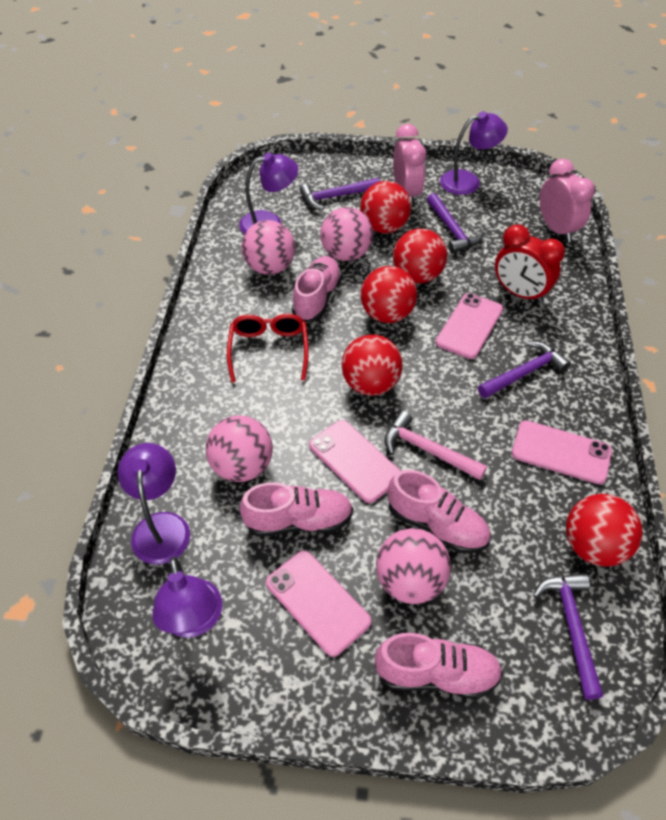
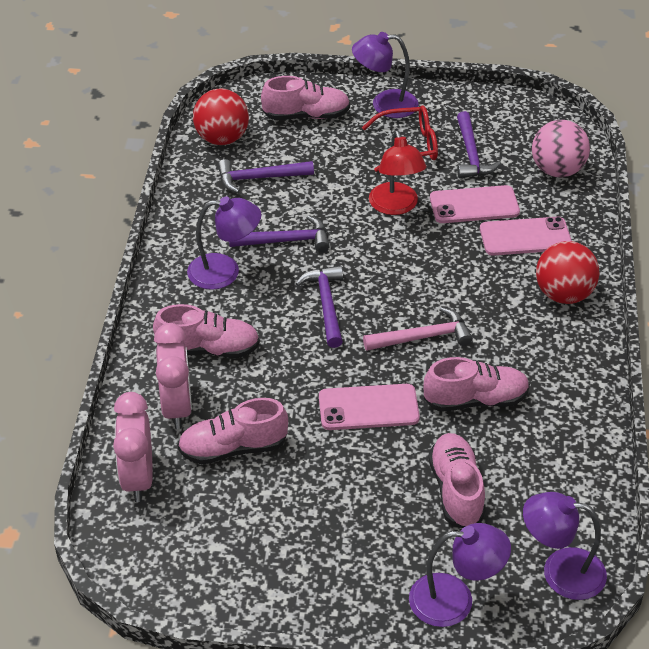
pink ball: [206,416,273,482] [242,220,295,275] [320,207,373,261] [376,528,451,604] = 4 -> [532,120,590,177] = 1
pink phone: [266,550,371,657] [309,420,401,503] [436,293,503,359] [512,420,612,484] = 4 -> [319,384,420,430] [430,185,520,223] [480,217,572,256] = 3
pink shoe: [239,482,353,537] [292,256,342,322] [375,633,503,699] [388,470,491,554] = 4 -> [153,304,260,358] [178,398,288,464] [261,76,350,120] [424,357,530,412] [428,433,486,528] = 5
red ball: [341,335,403,396] [360,181,411,233] [361,266,417,323] [393,228,447,283] [566,494,643,566] = 5 -> [193,89,249,145] [536,241,599,304] = 2
red clock: [495,224,565,304] = 1 -> none = 0
red lamp: none = 0 -> [369,130,427,215] = 1

